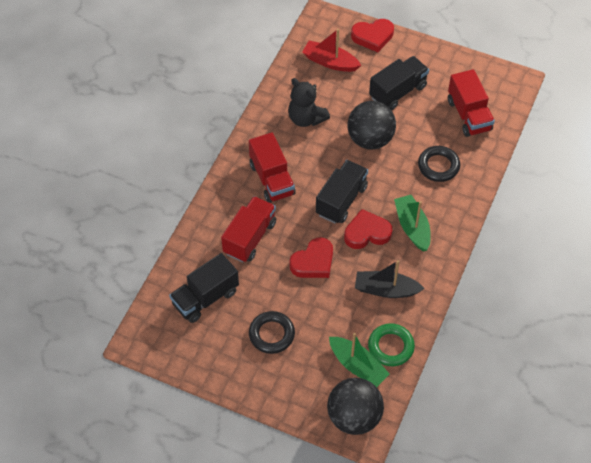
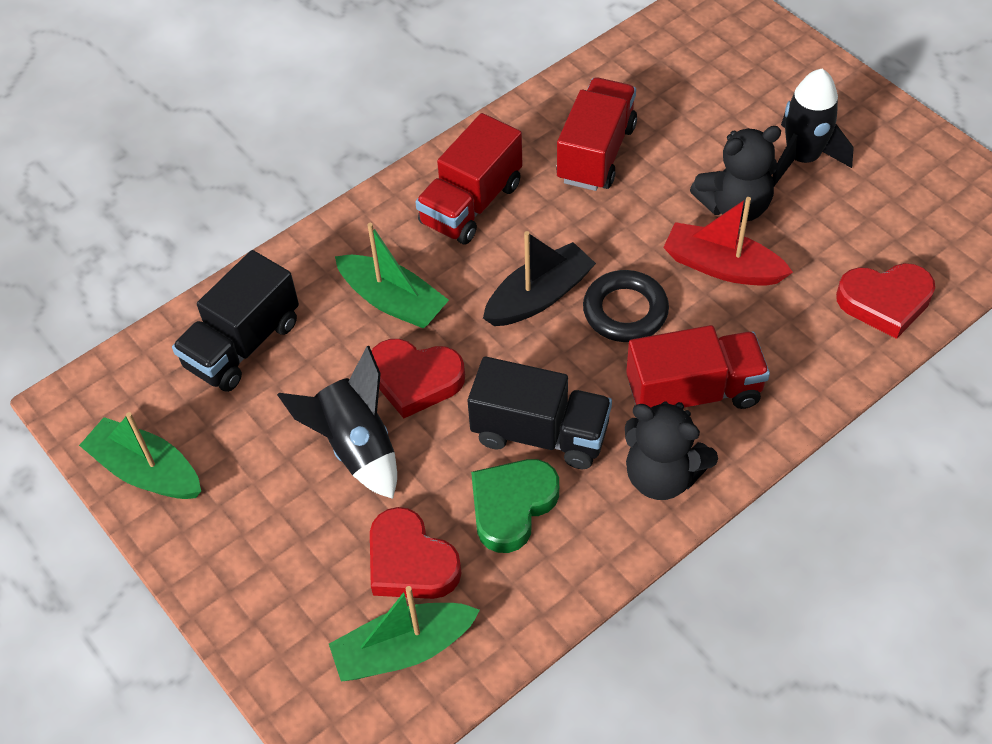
black ball: [327,378,384,435] [347,101,396,150] = 2 -> none = 0
black ring: [249,311,295,354] [418,146,460,182] = 2 -> [583,270,669,342] = 1
black rocket: none = 0 -> [277,346,397,499] [772,69,854,186] = 2
black teddy bear: [288,78,330,127] = 1 -> [625,401,718,500] [690,126,781,222] = 2
black truck: [169,253,239,323] [316,160,368,224] [369,56,429,110] = 3 -> [172,250,299,392] [468,357,612,469] = 2
green boat: [329,333,390,387] [394,195,431,252] = 2 -> [79,412,201,499] [329,586,480,682] [335,223,449,329] = 3
green heart: none = 0 -> [471,459,559,553] = 1
green ring: [368,323,415,366] = 1 -> none = 0

